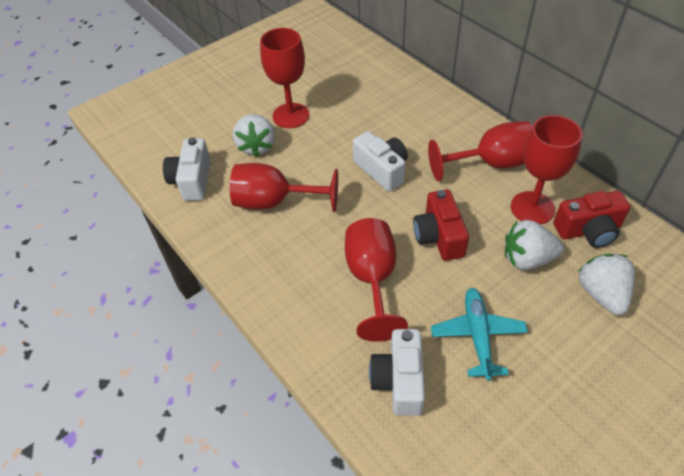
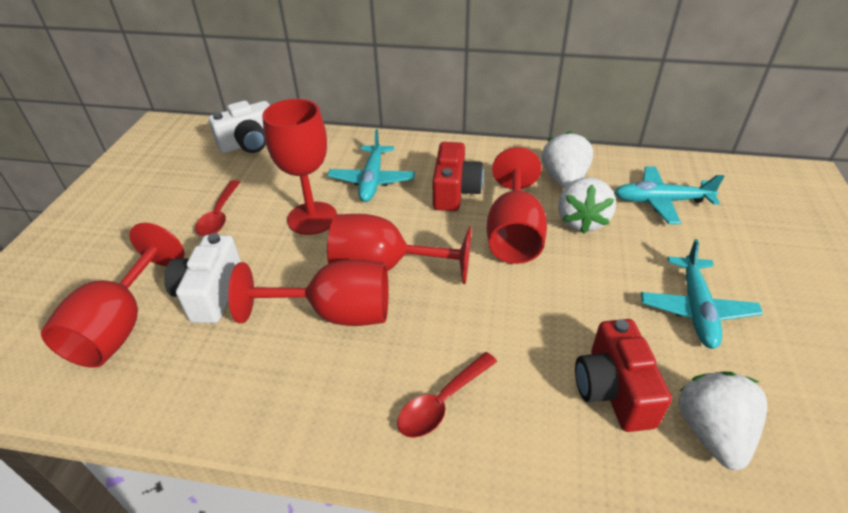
red spoon: none = 0 -> [195,180,240,236] [397,352,497,438] = 2
turquoise plane: [431,288,528,381] = 1 -> [327,129,415,202] [614,166,725,224] [641,239,763,349] = 3
white camera: [163,137,211,201] [353,131,408,192] [369,329,425,416] = 3 -> [164,233,241,323] [209,101,270,153] = 2

